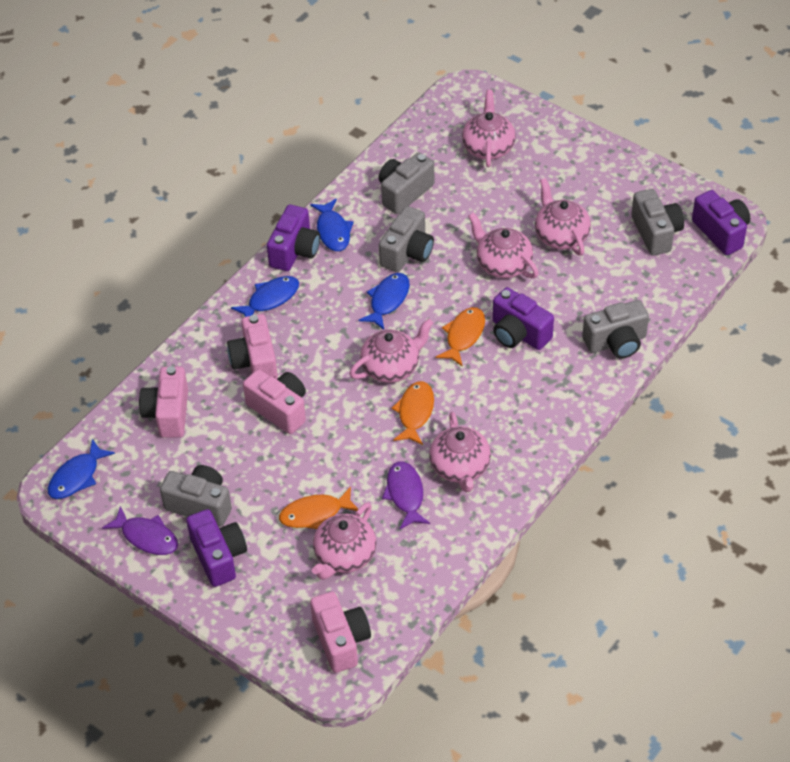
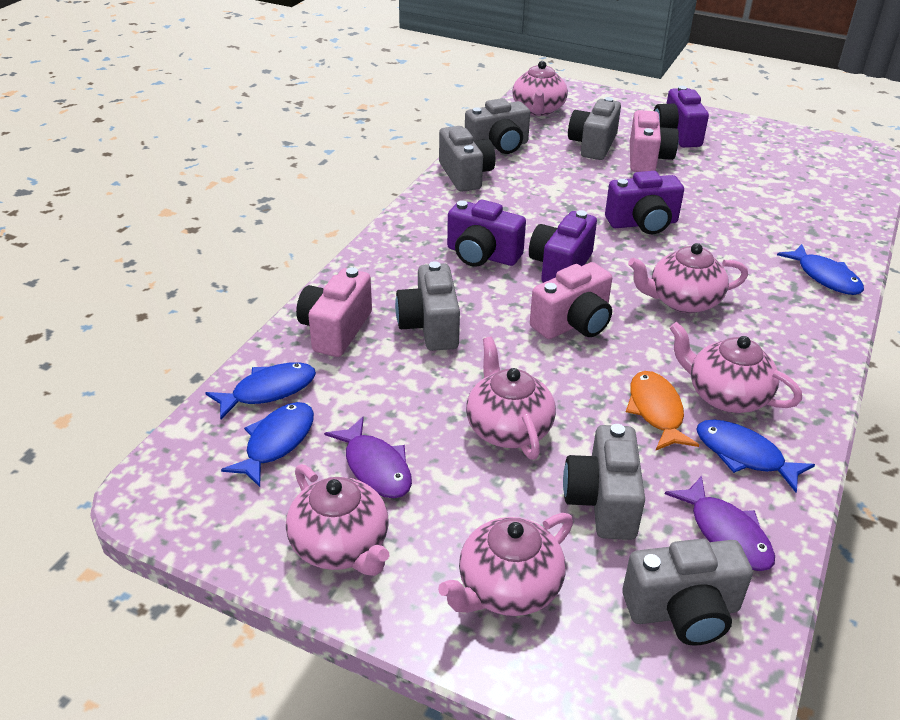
grey camera: [160,465,232,526] [379,152,434,214] [379,206,434,272] [582,300,649,359] [631,189,684,256] = 5 -> [395,261,460,351] [439,126,495,192] [465,98,530,154] [563,424,645,540] [568,97,621,160] [623,539,753,646] = 6
orange fish: [279,487,358,529] [391,381,434,445] [436,307,485,367] = 3 -> [626,371,699,450] = 1
pink camera: [139,366,188,438] [227,314,278,379] [243,369,306,434] [310,592,371,673] = 4 -> [296,267,372,357] [530,262,612,339] [630,110,679,172] = 3

